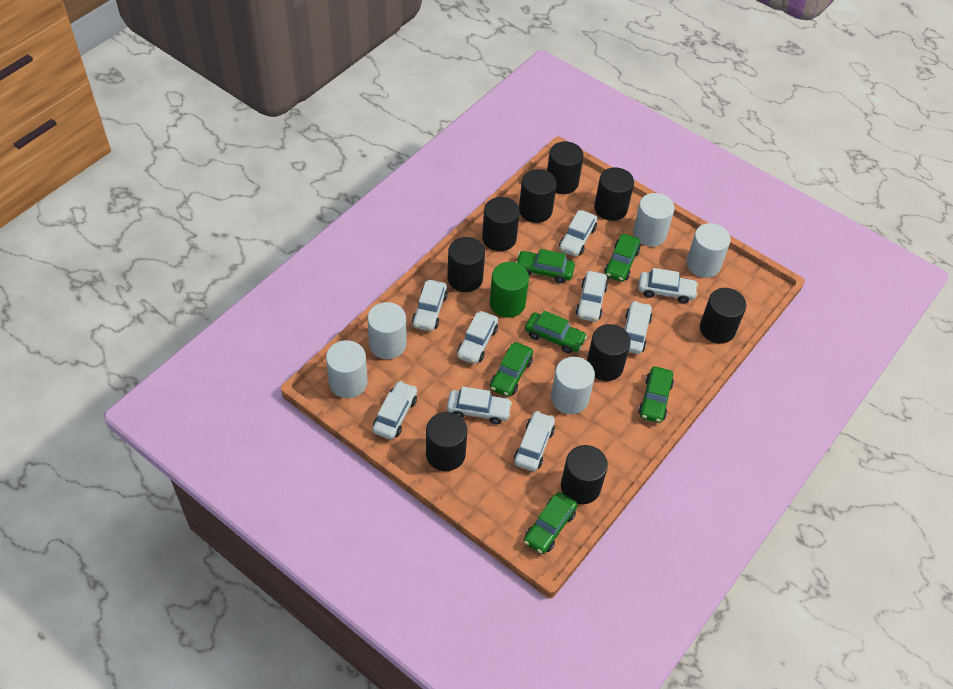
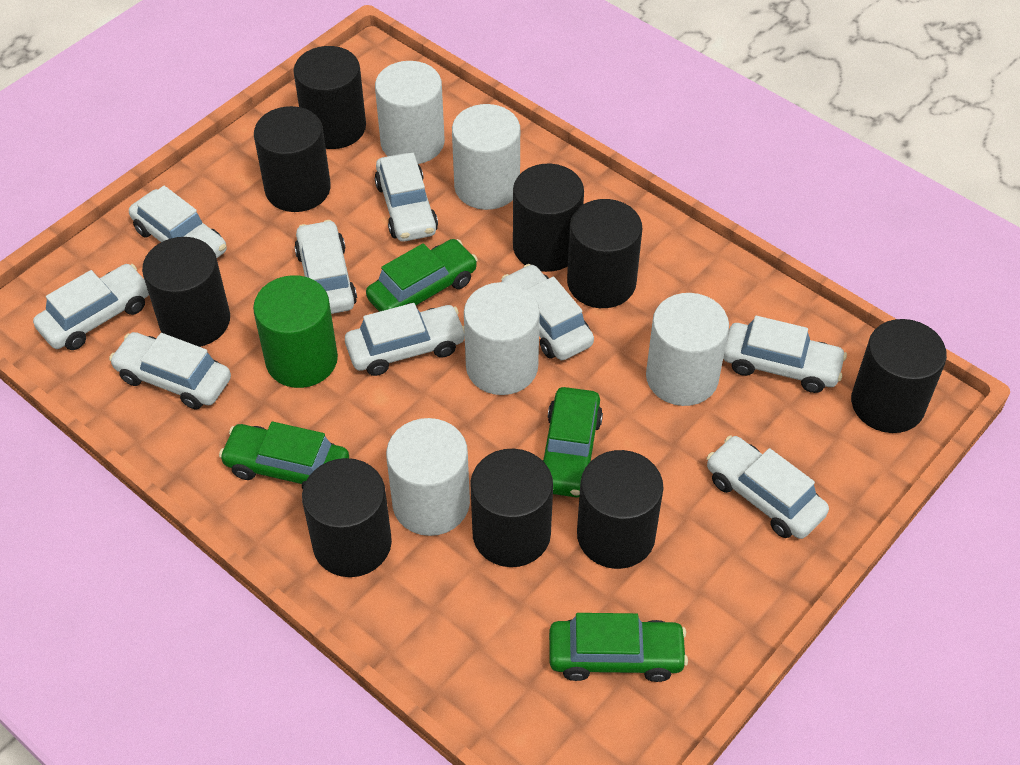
green car: [490,342,533,397] [516,249,575,284] [524,492,577,554] [525,310,587,354] [604,234,640,282] [638,366,674,423] = 6 -> [219,422,349,489] [366,239,478,312] [542,387,603,498] [549,613,688,682] = 4

